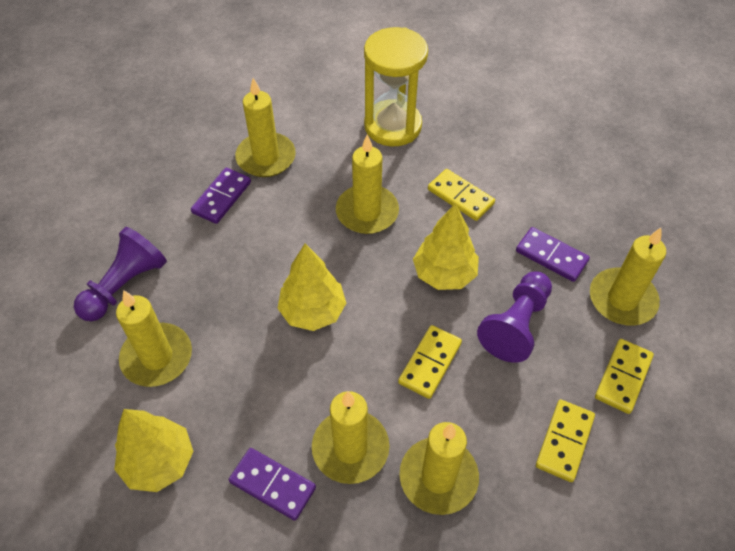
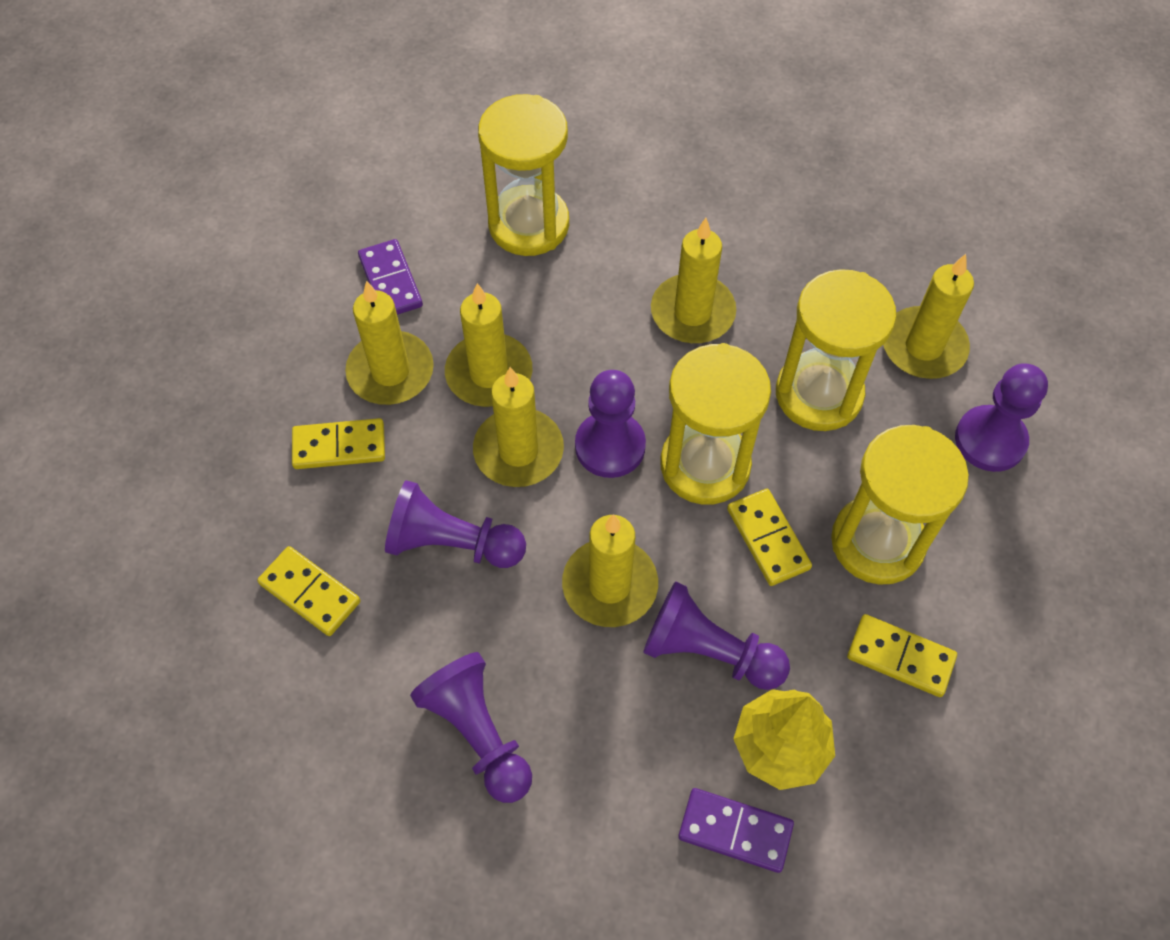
purple domino: [191,168,251,224] [229,448,316,521] [516,227,590,282] = 3 -> [358,239,423,315] [678,788,794,873] = 2
purple pawn: [74,227,167,321] [477,271,552,363] = 2 -> [385,480,526,568] [410,652,532,803] [575,370,646,478] [643,581,790,690] [955,363,1048,472] = 5
yellow hourglass: [364,27,428,147] = 1 -> [478,94,569,256] [660,343,771,505] [776,269,896,431] [831,425,969,585] = 4
yellow tree: [114,409,194,492] [277,244,346,331] [413,203,479,290] = 3 -> [733,689,835,790] = 1

